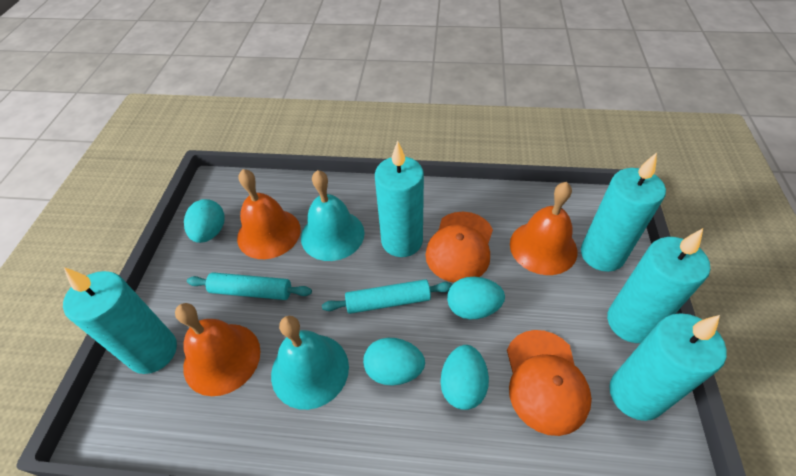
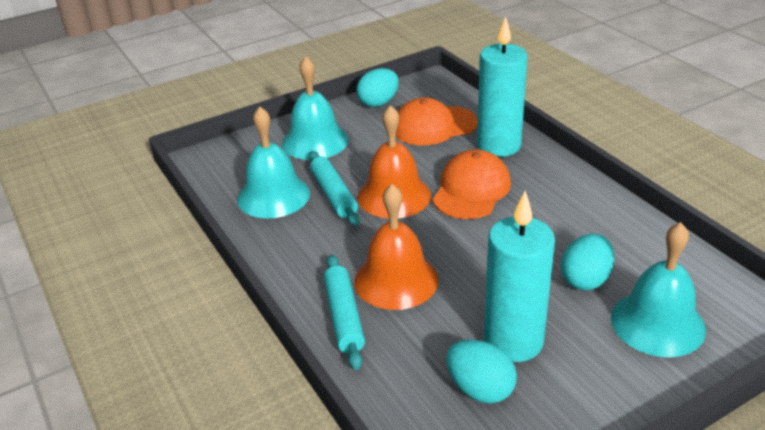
orange bell: [175,303,261,396] [237,169,301,259] [510,182,577,275] = 3 -> [355,184,438,310] [358,105,431,218] = 2
turquoise bell: [271,316,349,410] [301,170,365,261] = 2 -> [237,106,310,218] [282,56,348,160] [611,222,706,357] = 3
turquoise candle: [63,267,177,374] [375,141,424,257] [581,152,666,272] [607,228,710,343] [609,313,727,421] = 5 -> [477,16,528,157] [484,191,555,362] = 2
turquoise egg: [184,199,225,243] [363,338,425,386] [441,345,489,410] [447,277,505,319] = 4 -> [357,68,399,107] [446,340,517,404] [561,234,614,290] = 3

